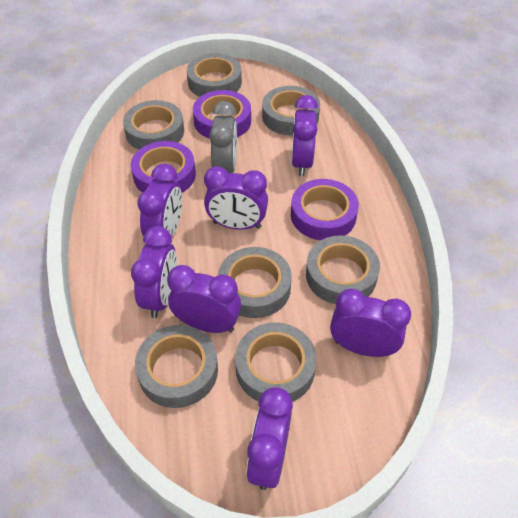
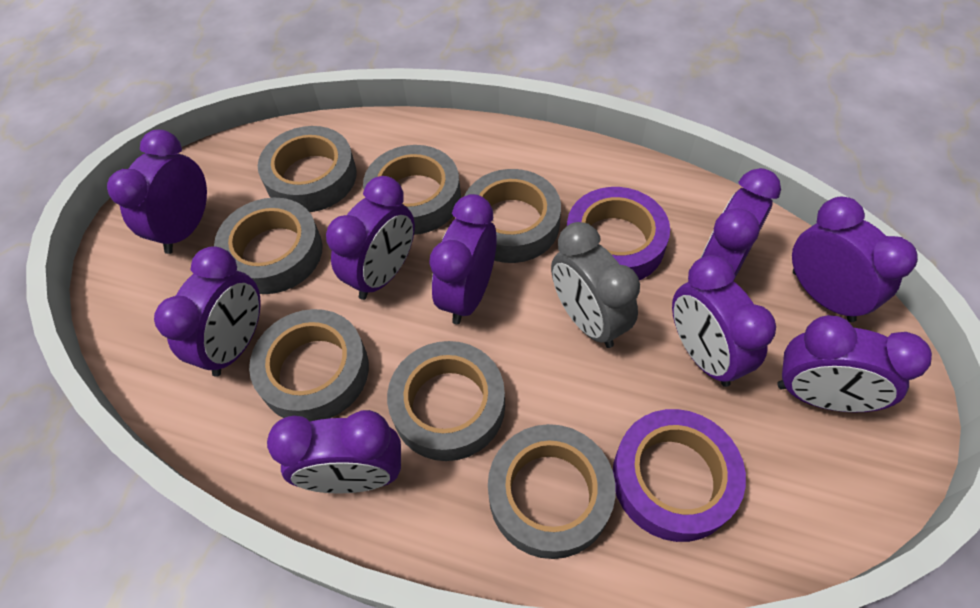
purple clock: [131,226,177,318] [137,164,182,237] [167,265,241,333] [204,166,268,230] [247,387,293,490] [292,95,318,177] [330,289,411,357] = 7 -> [107,130,207,254] [154,246,261,377] [267,410,401,494] [326,176,415,300] [429,194,497,324] [672,255,776,387] [701,168,781,281] [777,315,932,412] [792,197,918,322] = 9
purple tape: [131,141,196,193] [193,90,251,139] [291,179,359,240] = 3 -> [567,187,670,280] [613,409,746,542] = 2

